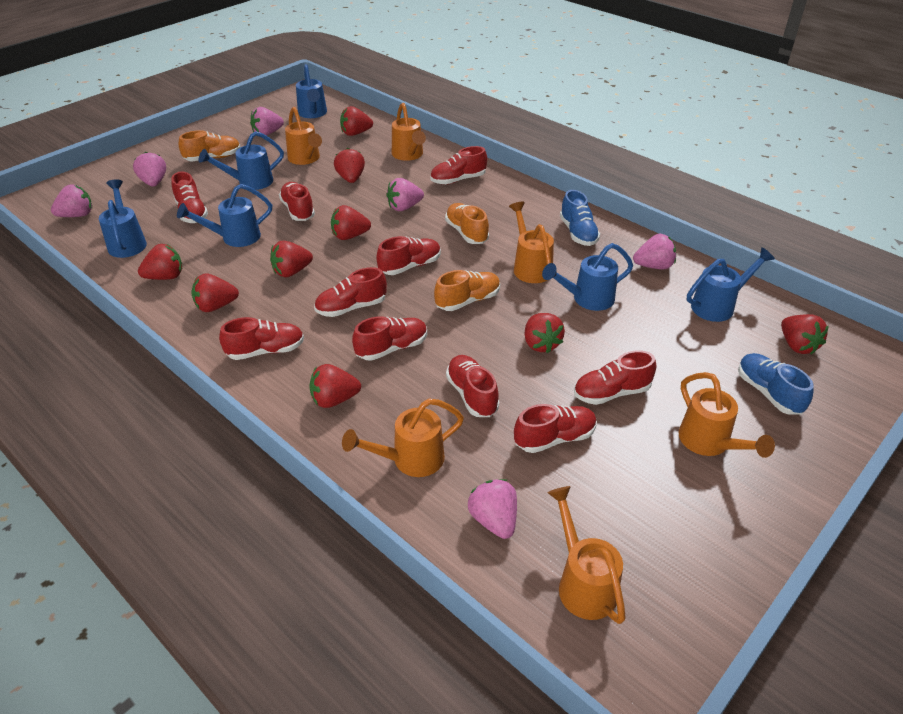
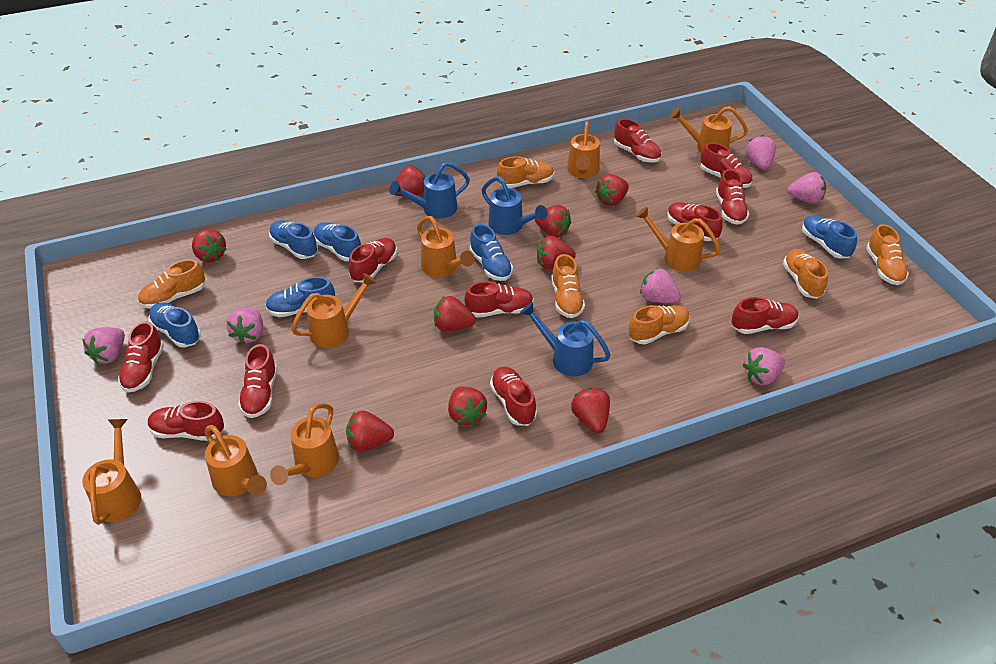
blue shoe: [560,190,600,246] [738,353,814,415] = 2 -> [149,302,201,348] [265,277,335,317] [269,220,318,259] [313,222,361,261] [470,224,513,281] [802,215,857,258] = 6
blue watering can: [99,179,147,258] [177,184,272,247] [199,131,284,190] [296,64,327,118] [542,243,633,311] [687,247,775,322] = 6 -> [389,162,470,219] [482,176,548,235] [520,302,611,376] = 3
orange shoe: [179,130,241,162] [434,270,500,311] [445,203,489,244] = 3 -> [138,259,205,309] [497,156,554,188] [551,254,585,318] [629,305,690,344] [783,249,828,299] [866,224,909,285] = 6
orange watering can: [285,107,322,165] [342,398,464,477] [392,103,426,161] [509,202,554,283] [547,486,626,624] [679,372,775,458] = 6 -> [82,419,142,525] [205,425,267,496] [270,403,339,485] [291,273,377,348] [417,216,475,277] [567,121,600,178] [636,206,720,272] [669,106,748,153] = 8
red shoe: [171,171,208,223] [219,317,304,360] [279,182,315,221] [314,267,387,317] [352,316,427,361] [376,236,441,275] [430,146,487,185] [446,355,499,417] [514,404,597,453] [574,351,656,405] = 10 -> [118,321,164,392] [148,401,224,441] [238,344,277,418] [348,238,397,282] [465,281,534,318] [490,367,537,426] [614,118,661,163] [667,202,723,241] [700,143,752,188] [716,169,749,225] [731,297,799,334] = 11

